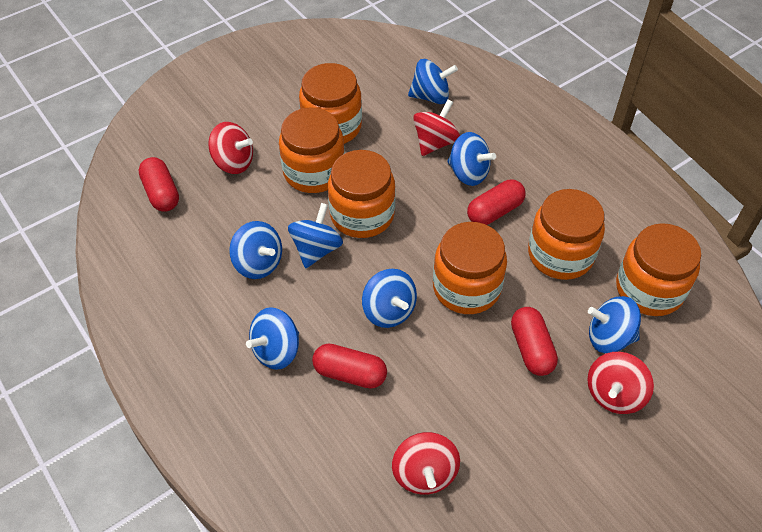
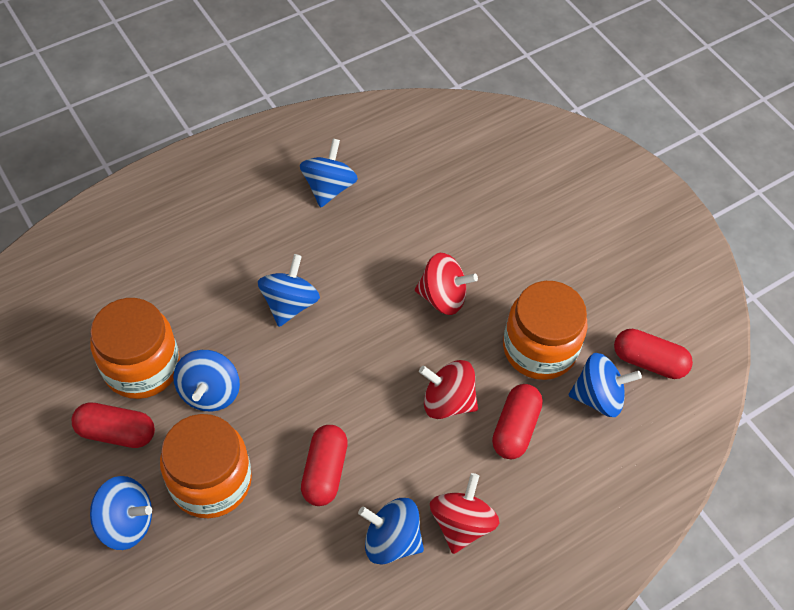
blue spinning top: [229,221,282,279] [246,307,299,370] [288,203,343,268] [362,269,417,328] [408,59,458,104] [447,132,496,186] [588,296,641,353] = 7 -> [90,476,152,550] [173,350,240,411] [258,254,320,327] [300,139,358,208] [358,498,424,565] [568,353,642,417] = 6
orange jar: [279,107,345,193] [299,63,362,144] [328,150,395,238] [433,222,507,314] [528,189,605,280] [616,223,701,316] = 6 -> [90,298,180,399] [160,414,252,518] [503,281,587,380] = 3
red spinning top: [208,122,253,174] [392,432,460,495] [413,100,460,156] [587,352,654,414] = 4 -> [415,253,478,315] [419,360,478,419] [430,473,499,554] = 3

